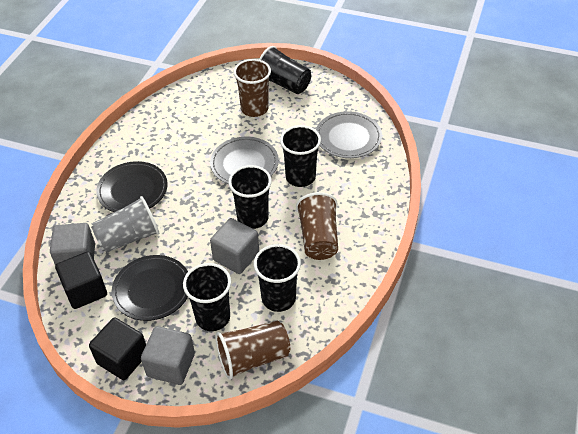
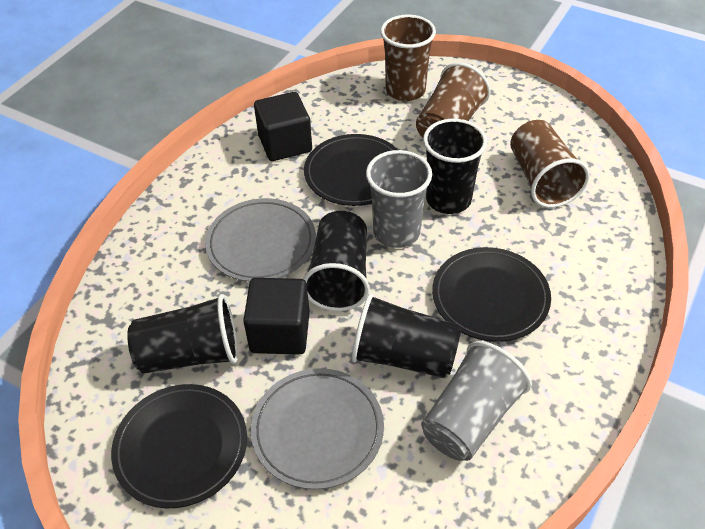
black cup: [183,263,231,331] [228,165,272,229] [254,244,301,312] [259,46,311,94] [280,125,321,187] = 5 -> [127,294,238,374] [303,211,369,311] [352,294,461,378] [423,119,487,214] = 4
black plate: [96,161,168,212] [112,255,188,321] = 2 -> [111,384,247,508] [304,134,398,206] [432,247,551,342] = 3
grey cube: [50,223,95,265] [141,326,195,385] [210,218,259,274] = 3 -> none = 0
grey cup: [91,196,159,253] = 1 -> [366,150,432,248] [421,341,532,461] = 2

